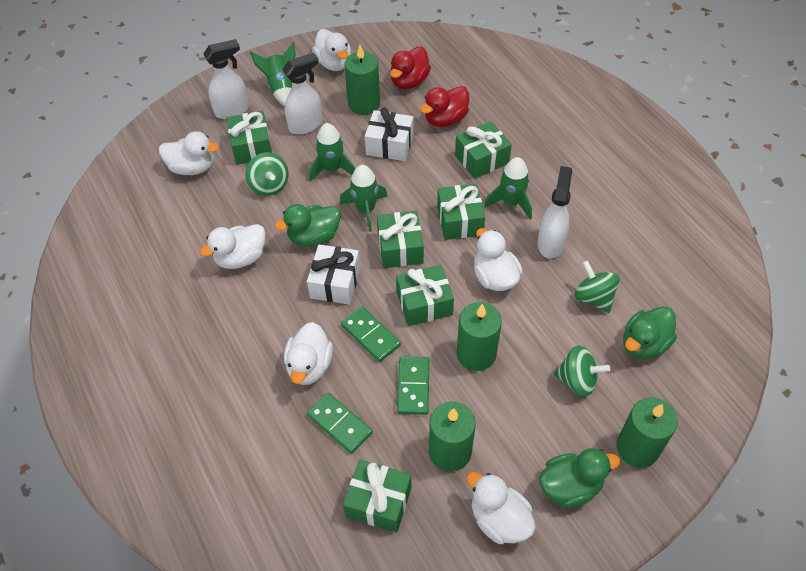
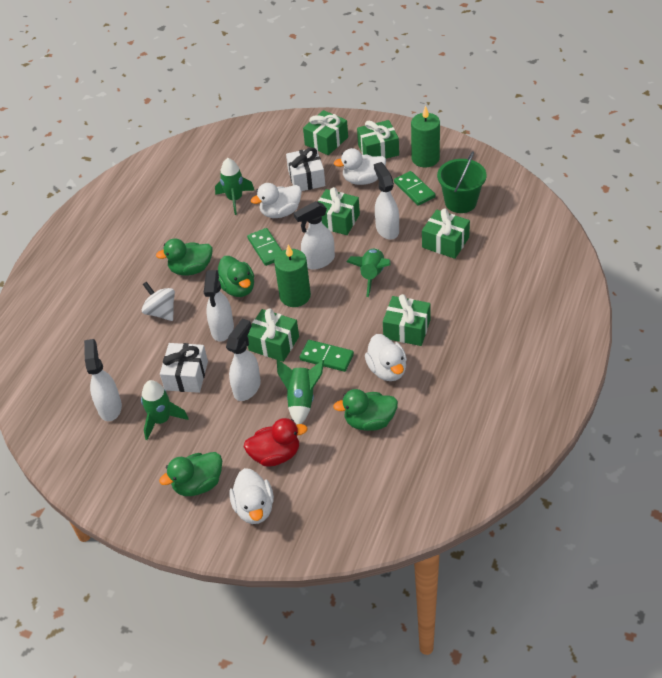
green bucket: none = 0 -> [437,151,487,213] = 1
green candle: [344,45,380,115] [429,402,476,471] [456,302,502,371] [616,398,678,468] = 4 -> [274,245,311,307] [411,106,440,167] = 2
green duck: [275,204,341,247] [539,448,620,508] [623,306,677,360] = 3 -> [156,239,212,276] [159,452,222,496] [218,256,254,297] [333,389,398,431] = 4
green spinning top: [246,152,289,196] [554,345,610,397] [574,260,620,313] = 3 -> none = 0
red duck: [390,46,431,89] [420,86,469,127] = 2 -> [244,418,307,466] = 1
white duck: [159,132,219,175] [200,224,266,269] [284,322,333,385] [312,29,351,71] [466,472,536,544] [474,228,523,291] = 6 -> [229,468,274,524] [251,183,302,218] [334,148,386,185] [365,334,407,381] = 4
white spinning top: none = 0 -> [142,282,175,321] = 1
white spray bottle: [203,39,249,119] [282,53,322,135] [538,166,572,259] = 3 -> [84,339,122,421] [204,270,234,342] [226,319,261,401] [294,201,335,269] [374,162,399,240] = 5

